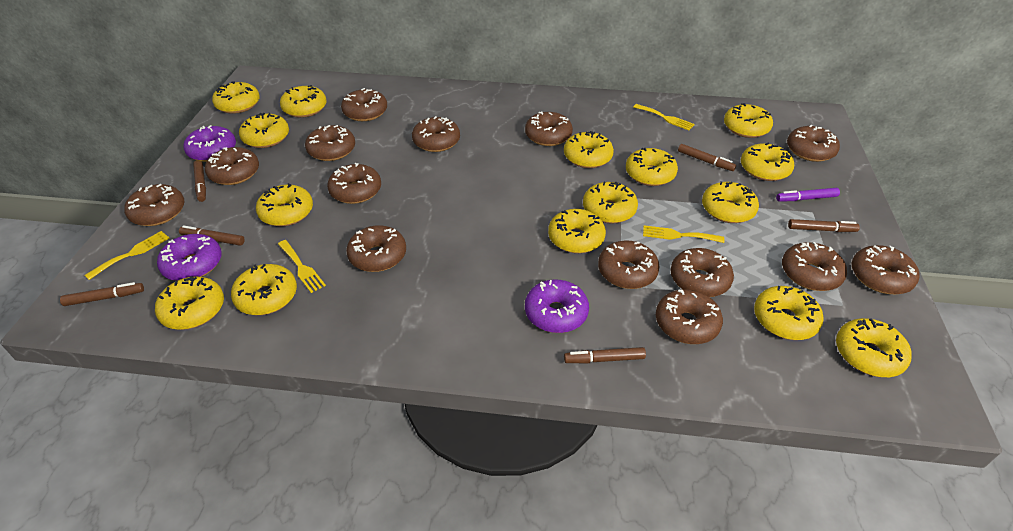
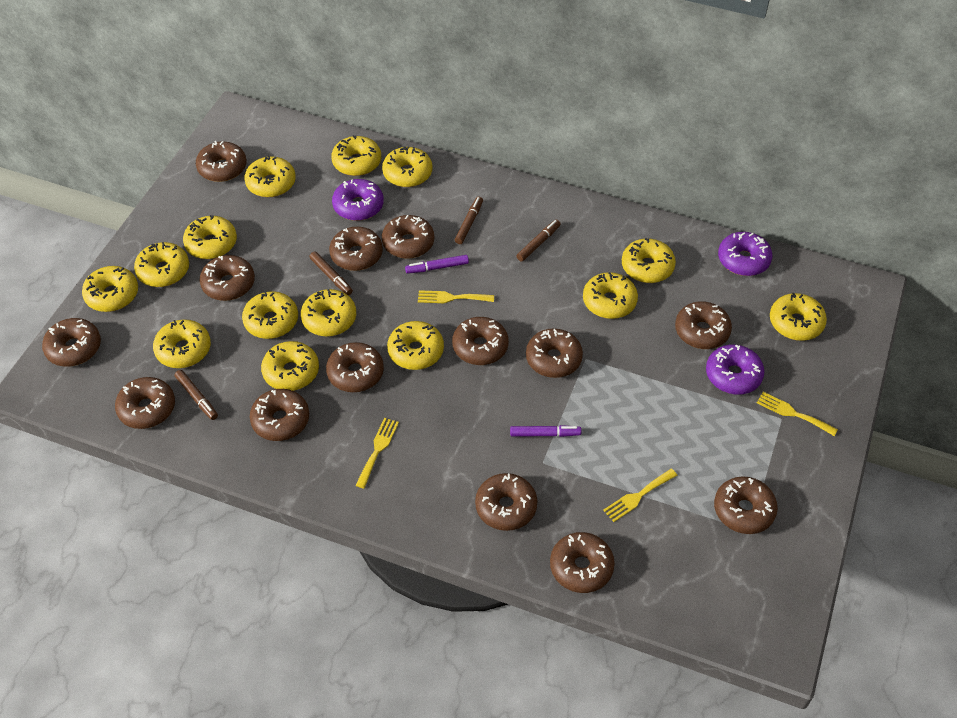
brown marker: [60,282,144,306] [179,225,245,246] [193,160,206,202] [564,347,646,363] [678,144,736,171] [788,219,860,232] = 6 -> [174,370,218,420] [309,252,353,295] [455,196,483,244] [516,220,561,262] = 4
purple marker: [776,188,840,201] = 1 -> [405,255,469,274] [510,425,581,437] = 2
yellow donut: [155,276,224,330] [212,81,260,114] [231,264,297,315] [239,113,289,148] [256,183,313,226] [280,85,327,118] [548,209,606,253] [564,131,614,168] [583,182,638,224] [626,148,678,186] [702,181,759,223] [724,103,773,138] [741,143,794,181] [754,286,824,340] [836,318,912,377] = 15 -> [82,266,138,312] [134,242,189,287] [153,320,211,368] [183,215,237,259] [242,291,298,339] [244,155,296,197] [261,341,319,391] [301,289,356,337] [331,135,381,176] [382,146,433,187] [387,321,444,370] [583,272,638,319] [622,238,676,283] [770,293,827,341] = 14

